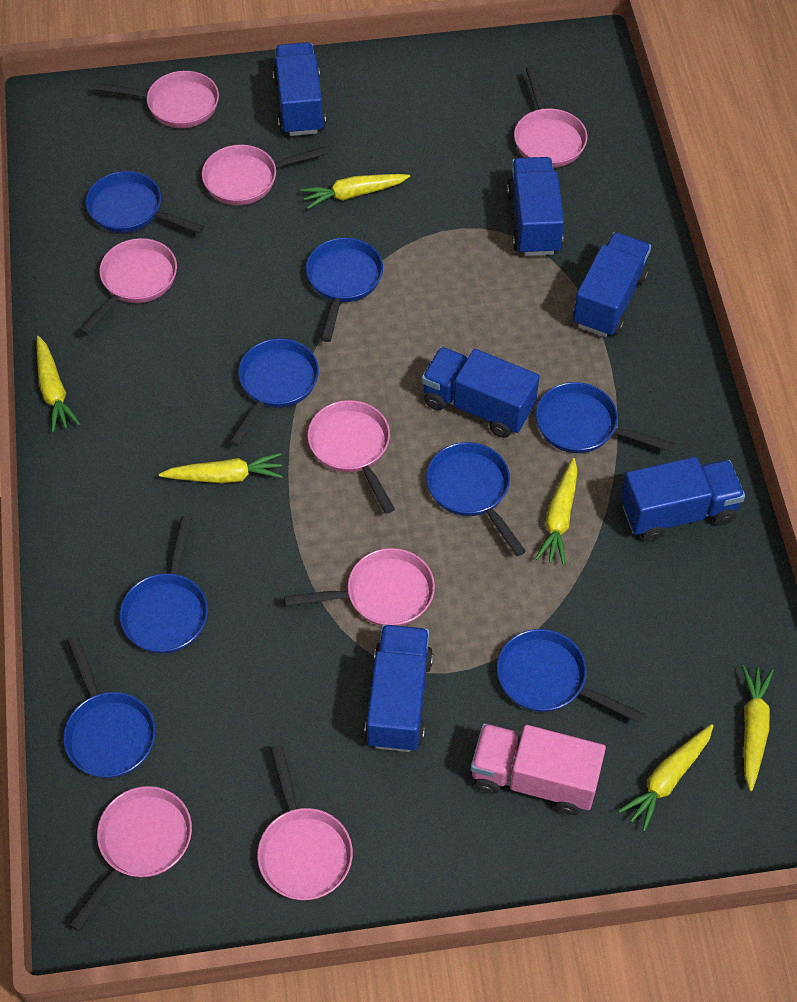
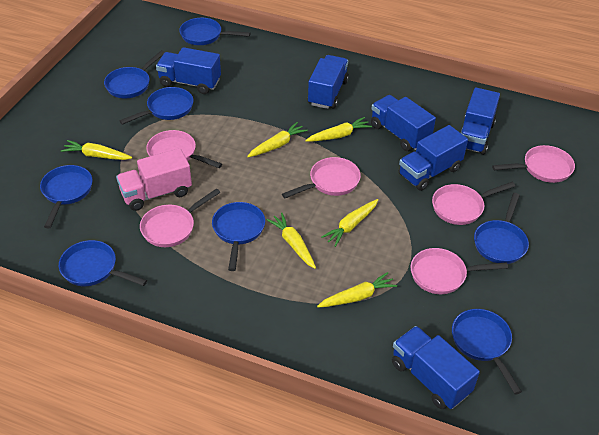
pink pan: [69,786,192,931] [79,238,177,335] [94,71,219,128] [202,145,328,205] [257,744,353,900] [284,548,435,626] [307,400,395,514] [514,66,587,168] = 8 -> [140,188,221,247] [146,130,222,168] [282,157,361,198] [410,248,508,294] [432,182,515,225] [492,145,575,183] = 6

